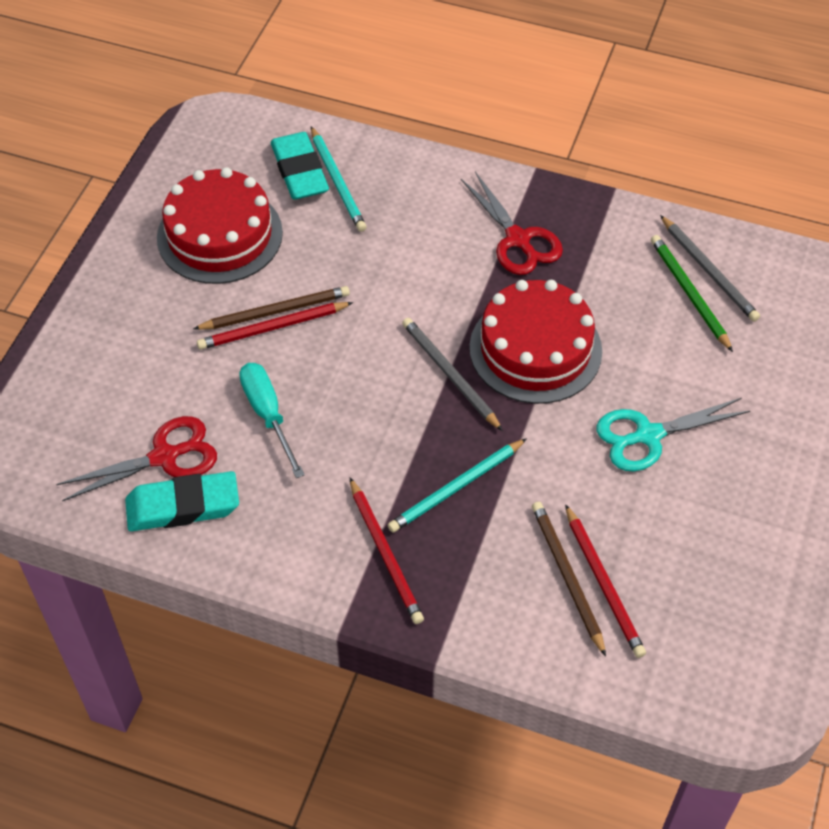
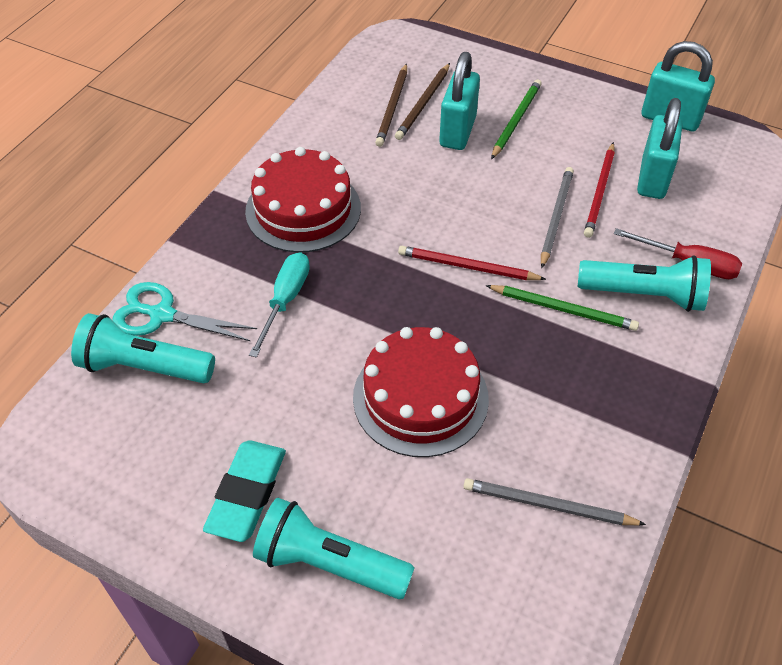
green pencil: [651,235,733,352] = 1 -> [486,285,639,331] [491,79,542,159] = 2
red pencil: [197,302,353,350] [350,478,424,624] [565,504,646,658] = 3 -> [398,246,546,280] [584,142,615,238] = 2
red scissors: [56,416,217,501] [461,172,563,275] = 2 -> none = 0
red screwdriver: none = 0 -> [614,228,742,279] = 1
turquoise eraser: [125,471,239,531] [271,132,329,200] = 2 -> [203,440,286,542] = 1
turquoise flashlight: none = 0 -> [71,313,215,383] [253,498,415,599] [578,255,711,312] = 3
turquoise padlock: none = 0 -> [439,52,480,150] [637,98,683,199] [642,41,715,131] = 3
turquoise pencil: [311,126,367,232] [388,438,527,533] = 2 -> none = 0

